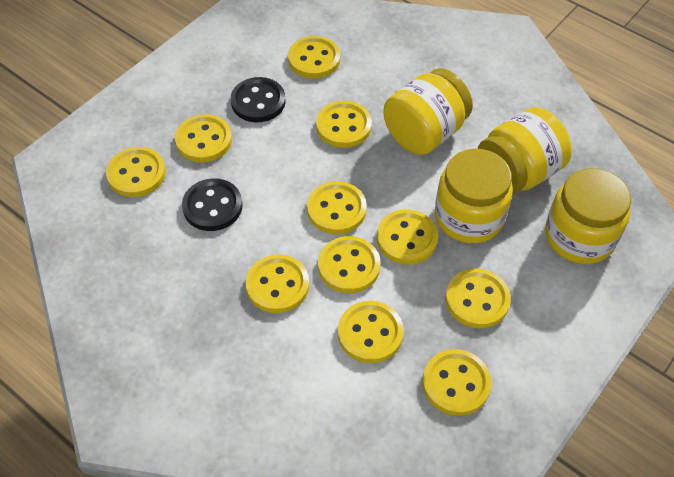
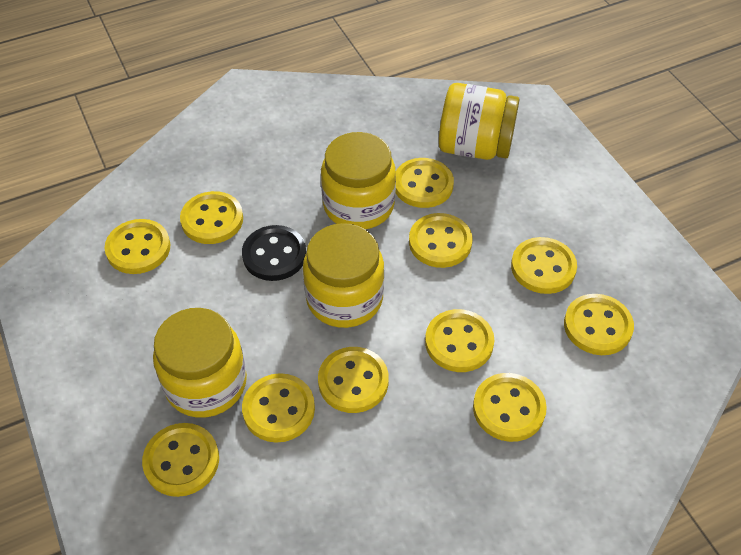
black button: [182,178,243,231] [231,77,285,122] = 2 -> [242,225,306,281] = 1

